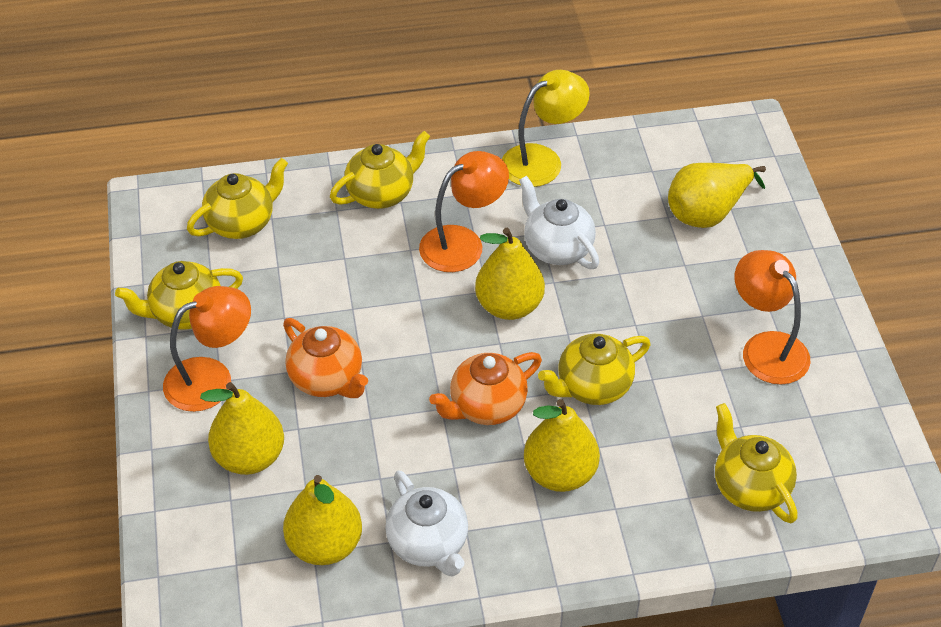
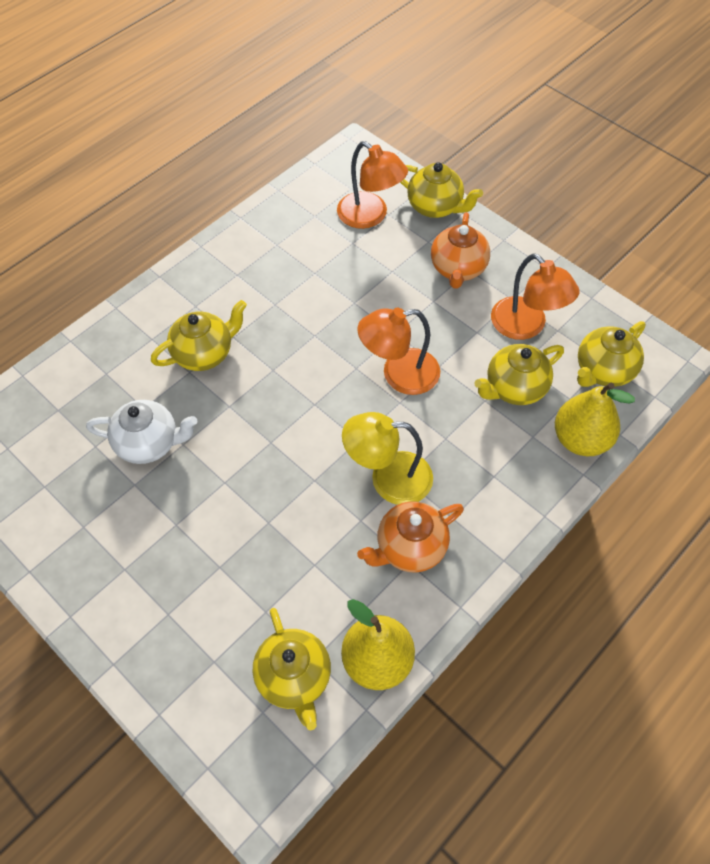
white teapot: [385,470,468,577] [519,176,599,269] = 2 -> [86,400,197,464] = 1
yellow pear: [200,382,284,475] [283,475,362,565] [475,228,545,320] [524,399,600,492] [668,163,766,228] = 5 -> [341,599,415,690] [555,383,635,456] = 2

